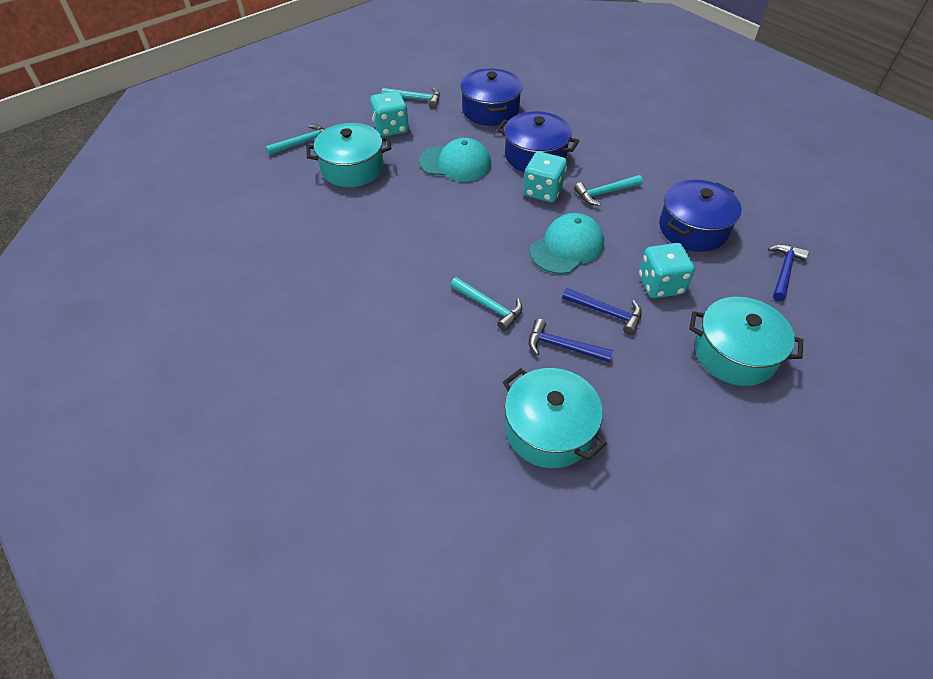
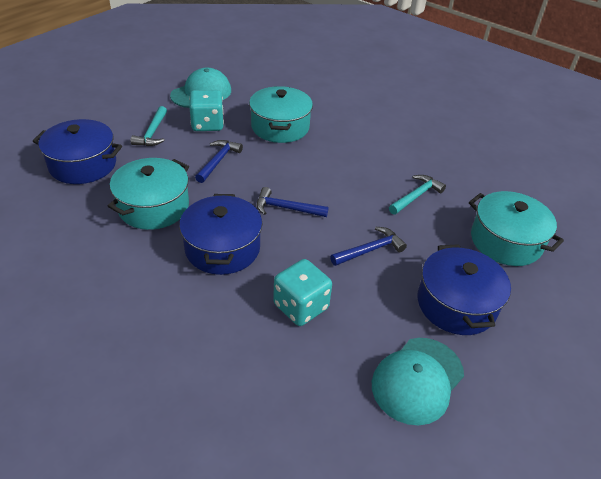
turquoise dice: [370,91,409,137] [523,151,567,203] [639,243,695,298] = 3 -> [189,90,224,131] [273,259,332,326] = 2
turquoise hammer: [265,124,325,155] [382,88,440,108] [450,277,522,331] [574,175,643,206] = 4 -> [130,106,167,146] [389,175,446,215] = 2

